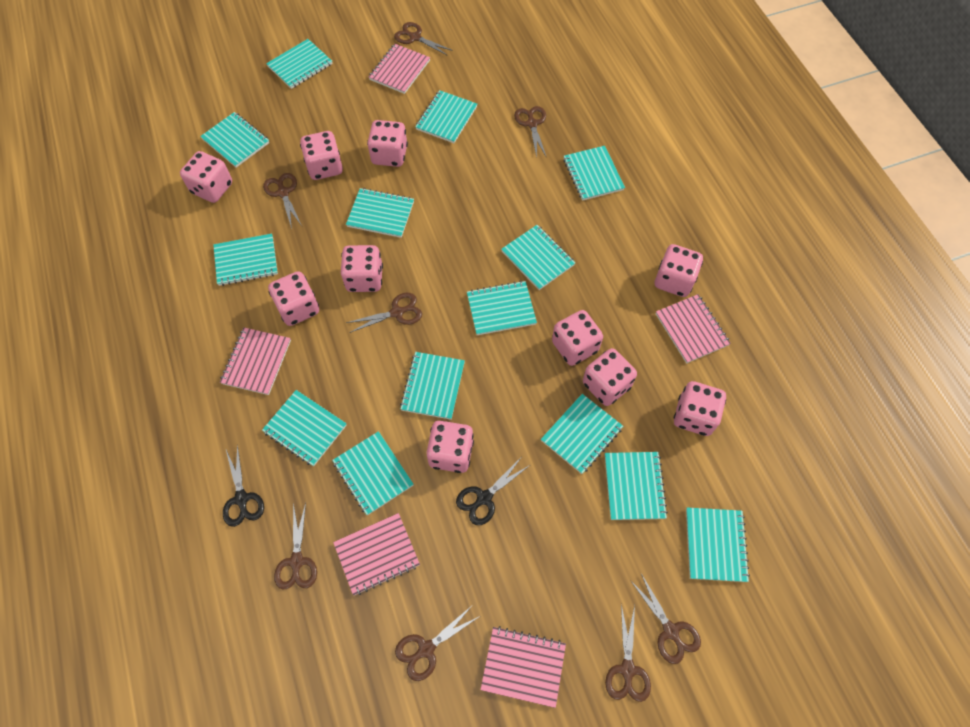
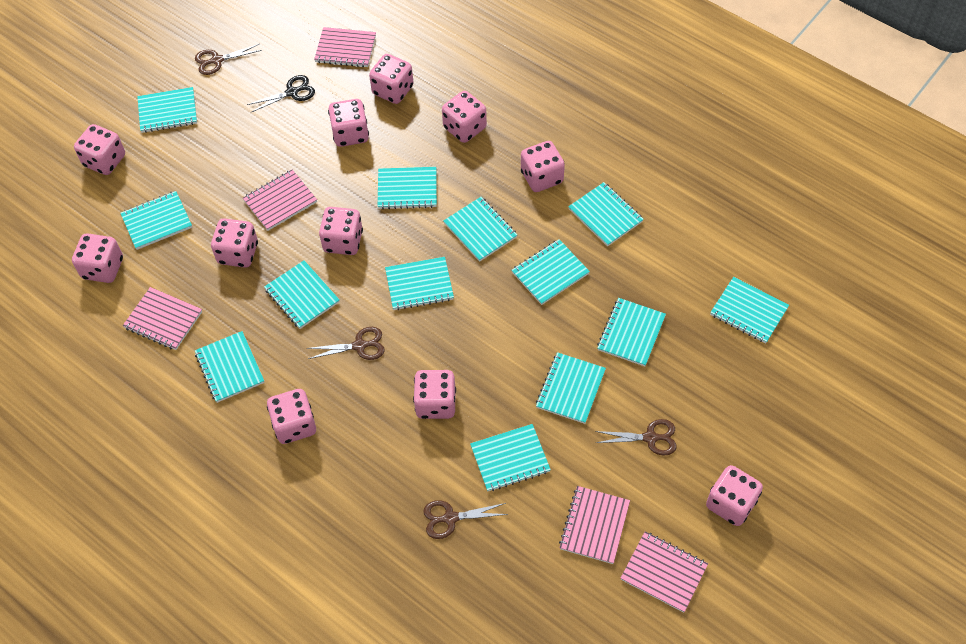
black scissors: [223,444,264,527] [456,458,530,525] = 2 -> [247,75,315,112] = 1
brown scissors: [263,173,302,229] [274,503,317,590] [346,293,422,333] [394,22,453,56] [395,606,480,681] [514,106,547,158] [605,604,651,702] [630,573,701,664] = 8 -> [195,44,262,75] [306,327,385,360] [423,500,508,539] [595,419,677,456] = 4
pink dice: [180,151,232,203] [268,271,319,326] [300,131,343,180] [341,245,383,292] [367,120,408,167] [427,421,474,473] [552,310,603,366] [583,348,637,406] [655,244,703,297] [674,381,726,436] = 10 -> [72,233,123,283] [74,124,125,175] [211,218,258,268] [267,389,316,444] [319,207,363,255] [328,99,369,147] [369,54,414,104] [413,370,456,419] [442,91,487,143] [521,141,565,192] [706,465,763,526] = 11
turquoise notebook: [200,112,269,168] [213,234,278,286] [262,390,347,466] [266,39,332,89] [332,431,414,515] [346,188,414,238] [400,352,465,420] [415,90,477,143] [467,281,537,335] [501,225,575,290] [541,394,623,474] [563,146,625,201] [605,452,668,520] [686,507,750,582] = 14 -> [120,191,192,250] [137,87,197,133] [195,331,265,403] [264,260,340,329] [378,167,437,209] [385,257,454,310] [443,197,517,262] [470,424,551,491] [512,239,590,305] [536,352,606,424] [568,182,644,246] [597,298,666,366] [710,277,789,343] = 13

